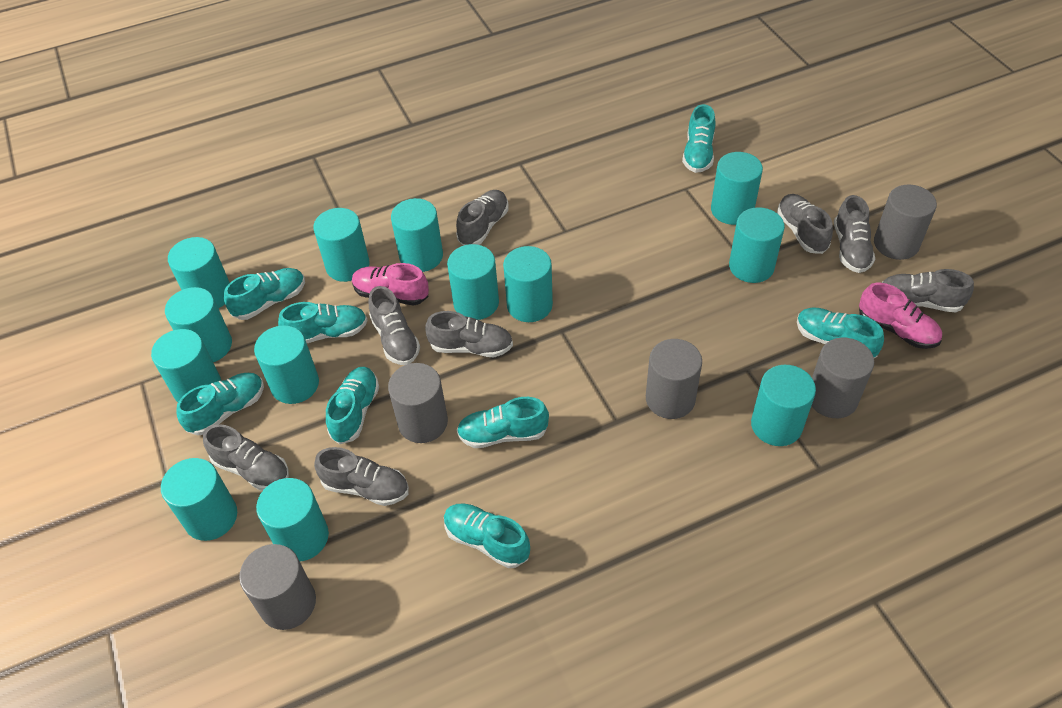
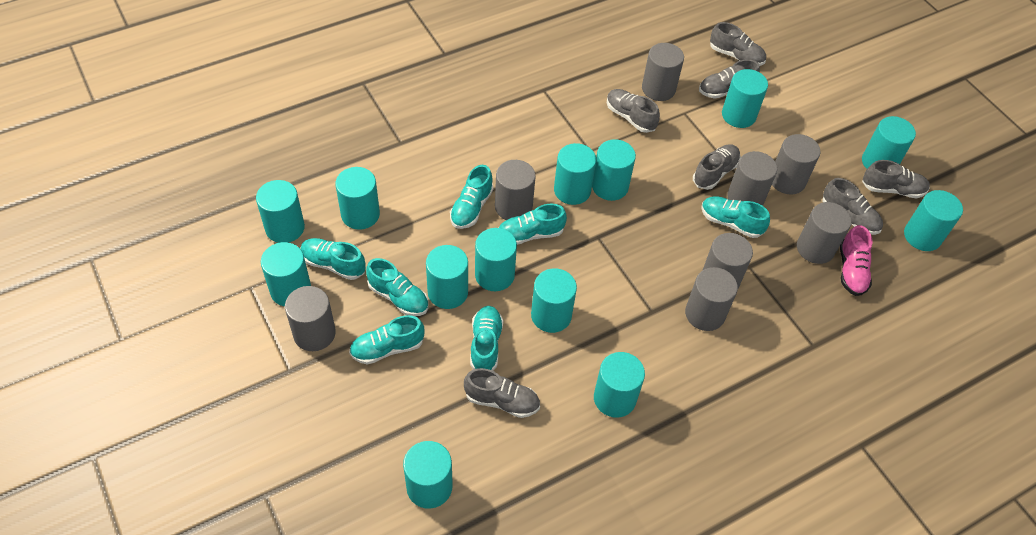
grey cylinder: [239,544,316,630] [388,363,448,443] [646,339,702,419] [812,338,874,418] [874,185,937,260] = 5 -> [285,286,336,351] [495,160,536,220] [642,43,684,101] [685,267,738,331] [702,233,753,288] [727,151,777,206] [772,134,821,195] [797,202,852,264] = 8
grey shoe: [203,424,289,491] [314,447,409,506] [369,286,420,365] [425,311,513,357] [456,190,509,246] [777,194,833,254] [834,195,875,273] [882,269,974,313] = 8 -> [464,368,540,418] [607,89,660,133] [693,144,741,190] [699,59,760,99] [710,22,766,66] [822,178,883,235] [862,160,930,198] = 7
pink shoe: [352,263,429,306] [859,283,942,349] = 2 -> [840,225,872,296] = 1
turquoise shoe: [177,373,264,435] [224,268,305,320] [278,302,368,343] [326,367,379,444] [444,504,530,568] [457,397,549,448] [682,104,716,173] [797,308,884,358] = 8 -> [300,238,366,280] [349,315,425,364] [366,258,428,316] [450,165,494,229] [470,306,503,371] [499,204,567,245] [701,196,770,238] = 7

